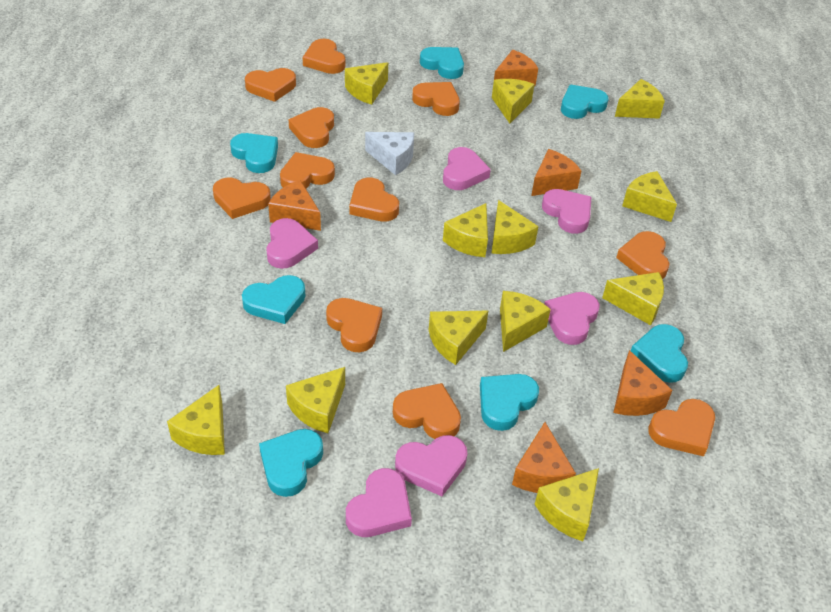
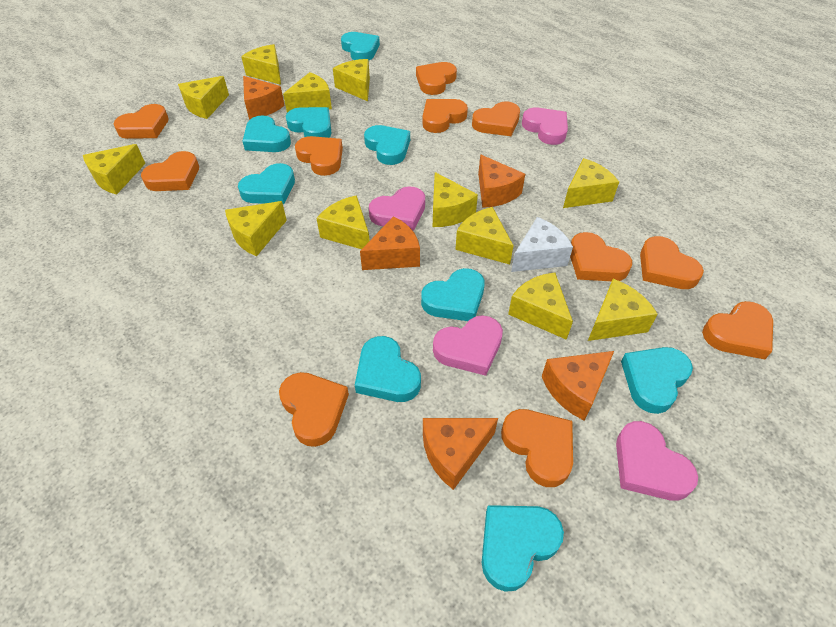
pink heart: [266,218,318,269] [346,468,412,537] [395,435,467,496] [443,147,491,190] [542,189,591,234] [544,292,600,345] = 6 -> [369,186,425,230] [433,315,503,376] [522,108,568,145] [616,421,698,501] = 4
turquoise heart: [230,133,278,173] [242,275,305,324] [259,429,323,497] [420,47,464,79] [480,374,539,431] [561,85,609,119] [631,324,688,383] = 7 -> [238,163,295,204] [242,115,291,152] [286,107,331,138] [341,32,380,60] [355,336,421,402] [364,125,410,165] [421,268,485,321] [482,505,564,592] [621,347,693,414] = 9

